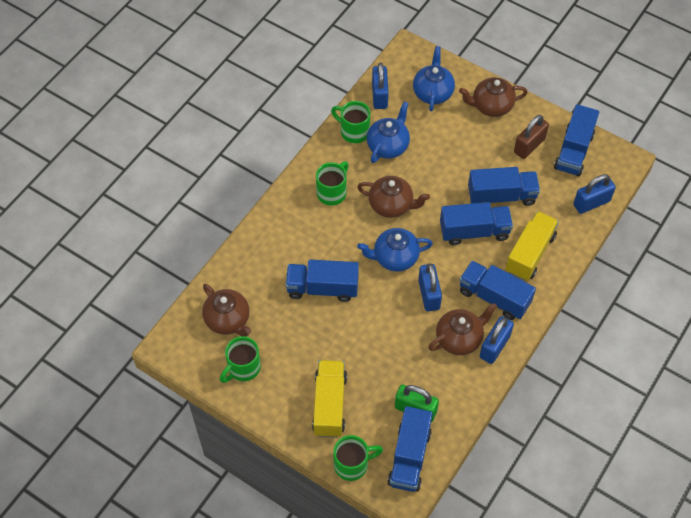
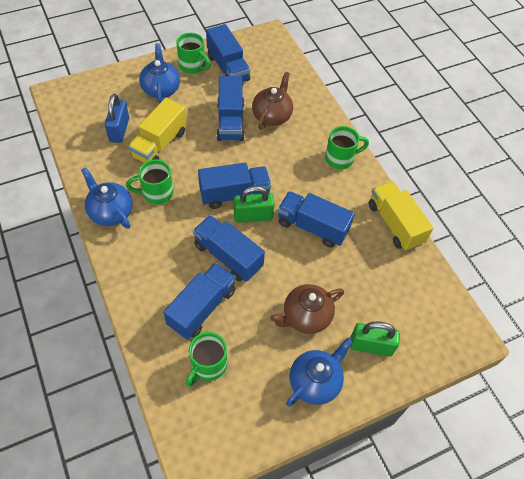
blue padlock: [372,62,389,109] [418,263,442,311] [480,316,514,364] [573,174,616,214] = 4 -> [105,94,129,143] = 1
brown padlock: [514,115,549,159] = 1 -> none = 0
brown teapot: [202,284,251,337] [357,176,430,218] [428,303,497,355] [459,77,528,117] = 4 -> [252,72,293,130] [270,284,344,334] = 2
green padlock: [395,385,439,422] = 1 -> [234,186,274,223] [350,322,400,356] = 2

